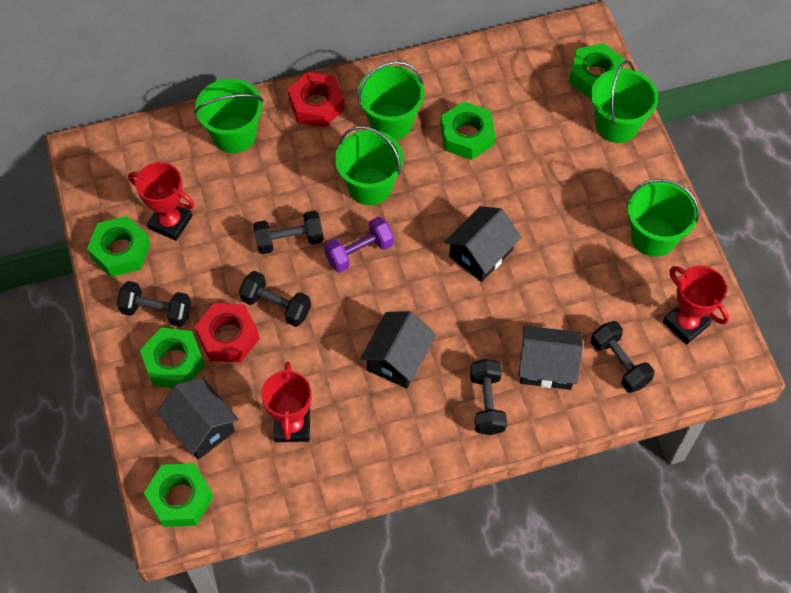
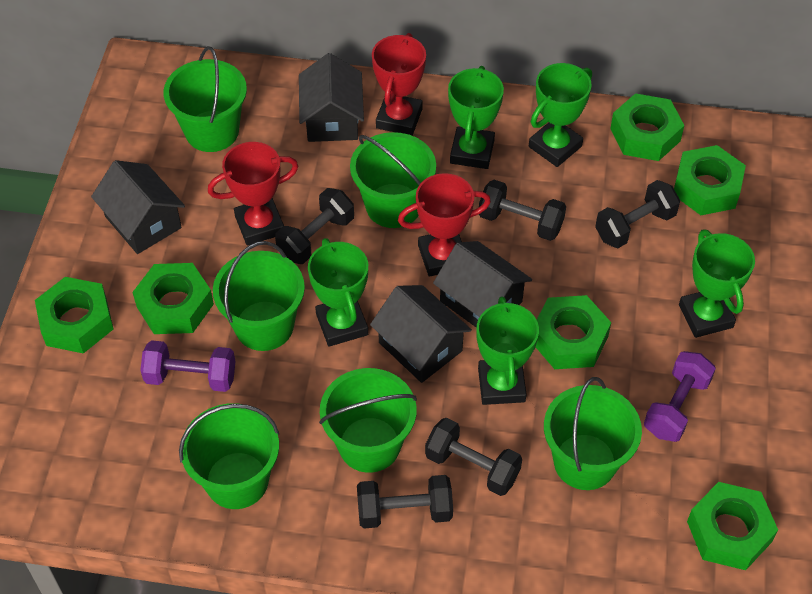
green bucket: [195,79,263,153] [335,126,404,205] [358,61,425,140] [591,60,658,143] [628,179,700,257] = 5 -> [163,46,247,152] [179,403,279,509] [213,241,305,351] [319,368,417,473] [350,132,436,228] [544,377,642,490] = 6
green nut: [87,216,150,277] [140,327,205,388] [144,463,213,527] [440,101,495,160] [569,43,625,99] = 5 -> [35,277,113,354] [133,263,214,334] [536,295,611,369] [610,93,684,161] [674,145,746,215] [687,482,778,570] = 6
green trophy: none = 0 -> [308,238,368,347] [448,66,504,169] [477,296,539,405] [529,63,592,167] [679,229,755,338] = 5
purple dumbbell: [324,216,394,273] = 1 -> [140,340,236,392] [644,351,716,442] = 2
red nut: [195,303,259,362] [288,72,344,127] = 2 -> none = 0

